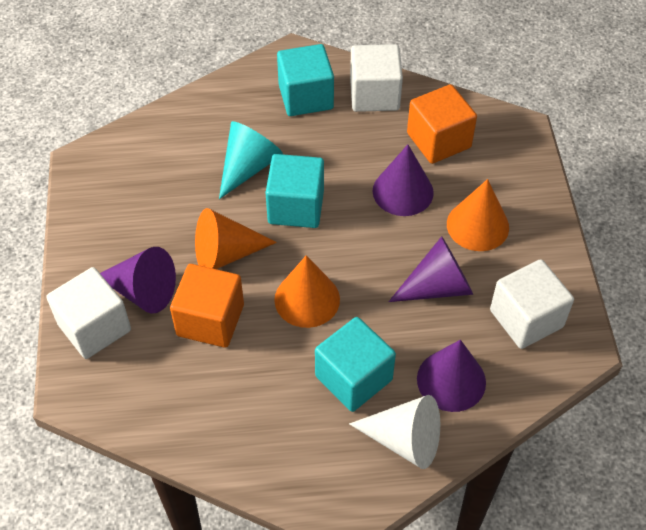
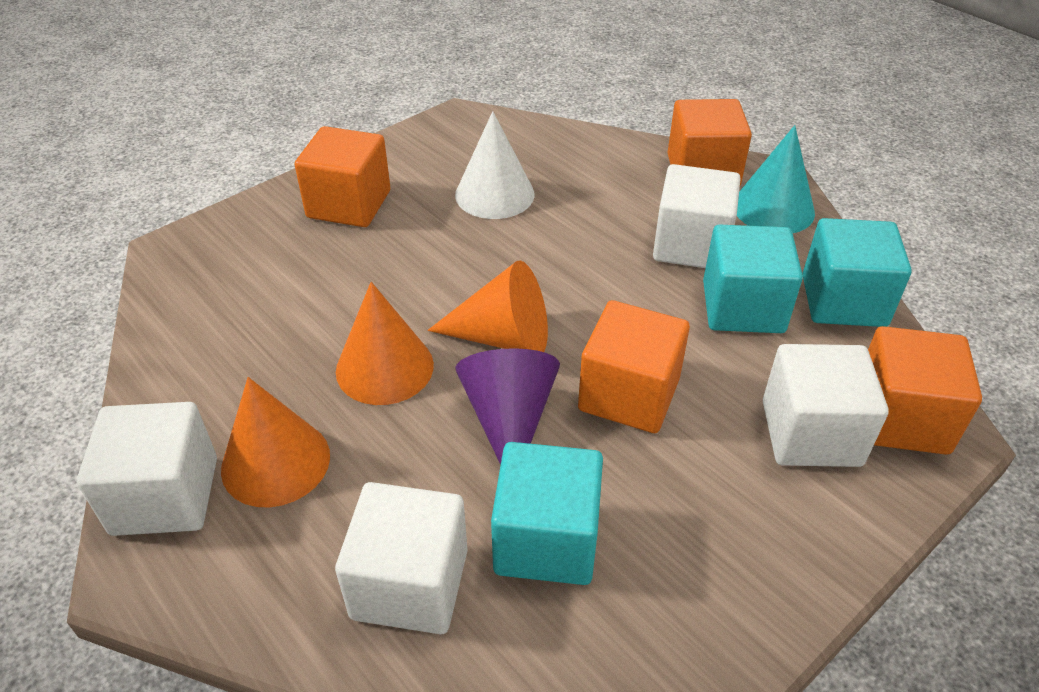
orange cube: [170,264,244,348] [407,84,477,164] = 2 -> [295,126,390,227] [578,300,690,433] [668,99,752,186] [868,326,982,455] = 4
purple cone: [100,247,176,313] [373,144,434,216] [388,236,473,302] [417,340,486,412] = 4 -> [455,348,560,465] = 1
white cube: [46,267,131,359] [350,44,403,112] [490,259,574,349] = 3 -> [77,402,217,536] [335,482,468,634] [653,164,741,268] [762,344,889,467] = 4

